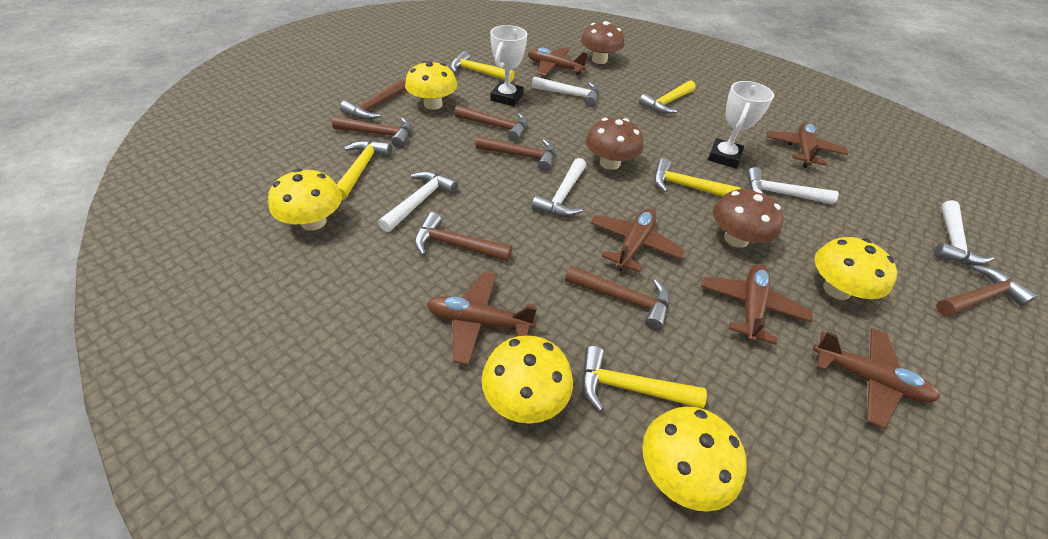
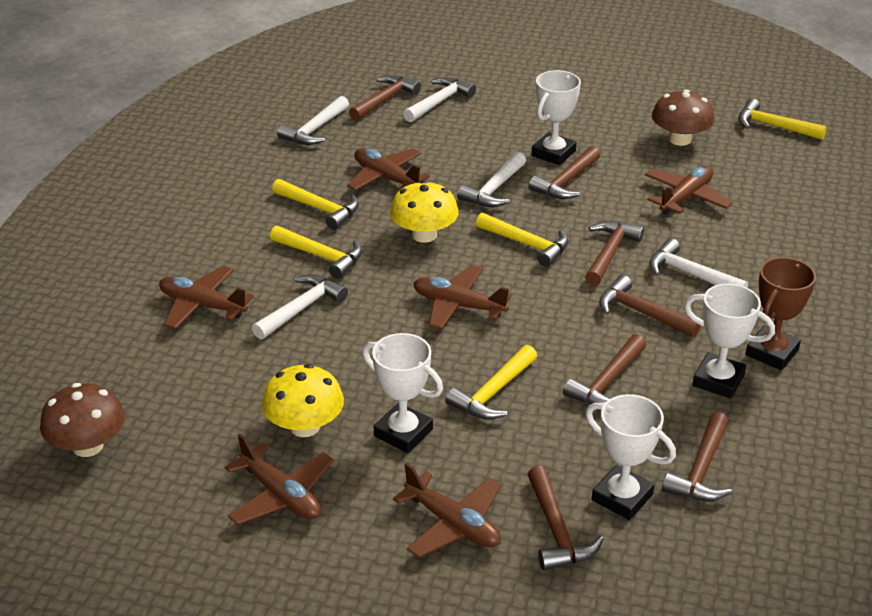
brown mushroom: [581,21,625,64] [586,118,643,170] [713,189,784,248] = 3 -> [40,383,125,457] [652,89,714,146] = 2
brown trophy: none = 0 -> [746,257,816,370] = 1
white trophy: [490,25,527,106] [708,81,774,168] = 2 -> [363,333,443,453] [532,70,581,165] [586,394,676,520] [684,283,775,399] = 4
yellow mushroom: [268,169,342,231] [405,61,457,110] [482,335,573,424] [642,406,747,512] [815,237,897,300] = 5 -> [262,364,344,437] [390,180,459,243] = 2

